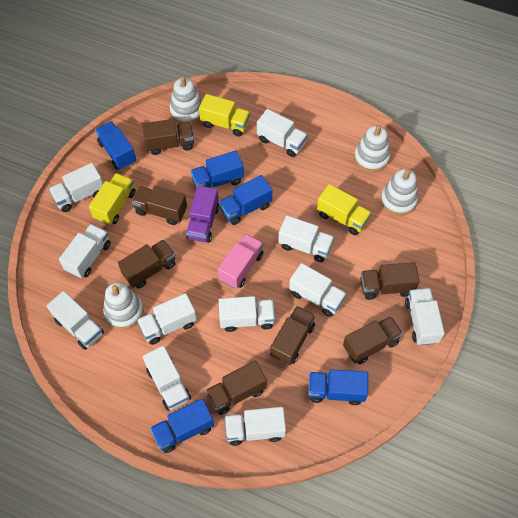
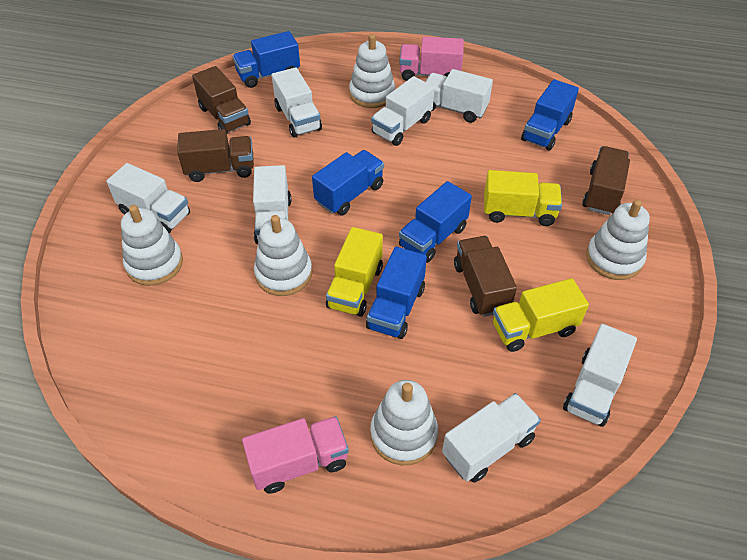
brown truck: [118,239,175,289] [132,186,187,225] [142,119,194,155] [205,361,267,415] [270,306,316,365] [343,316,403,364] [360,262,420,300] = 7 -> [177,129,254,182] [192,66,251,134] [454,236,517,317] [582,146,630,215] = 4
pink truck: [218,234,264,288] = 1 -> [242,416,349,494] [399,37,464,81] = 2
purple truck: [186,186,219,243] = 1 -> none = 0
white stacking toy: [103,282,144,330] [170,76,202,123] [354,125,390,172] [381,169,418,216] = 4 -> [121,205,183,286] [254,215,312,296] [349,34,395,108] [370,380,438,465] [586,199,650,280] = 5
white truck: [47,291,104,350] [49,163,103,212] [59,224,111,278] [137,293,197,345] [143,346,191,411] [219,296,275,332] [225,407,286,446] [257,109,308,157] [278,215,334,262] [289,263,347,317] [405,288,445,345] = 11 -> [107,163,190,233] [253,165,292,244] [272,67,322,138] [371,76,434,146] [425,69,493,123] [442,393,541,482] [563,324,637,427] = 7

